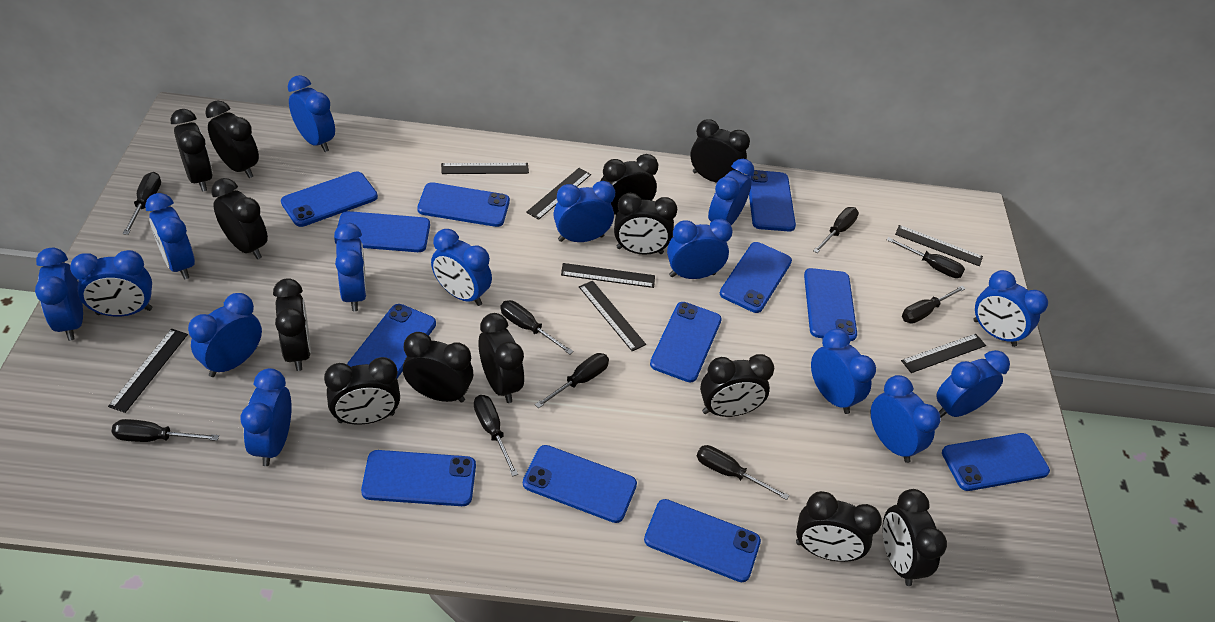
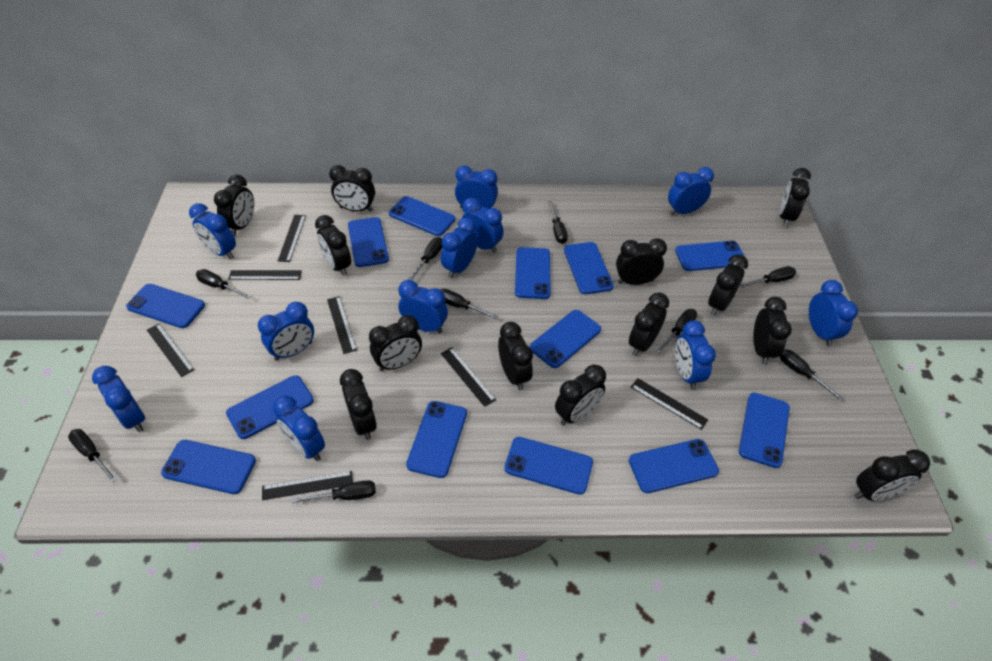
blue clock: [35,248,83,341] [70,250,152,317] [145,193,195,280] [188,293,262,377] [241,368,292,466] [288,75,335,152] [334,223,367,311] [431,229,492,306] [553,181,615,242] [667,219,733,279] [708,159,755,225] [811,328,876,414] [871,375,941,463] [936,350,1010,417] [973,270,1048,347] = 15 -> [92,366,145,432] [189,203,236,259] [258,302,314,361] [273,396,325,461] [398,280,448,333] [441,217,478,278] [455,165,498,209] [462,198,504,253] [668,167,714,215] [675,320,716,390] [809,280,858,346] = 11
blue phone: [281,172,378,227] [335,211,430,252] [347,304,436,378] [361,450,476,506] [417,182,510,227] [523,445,637,523] [644,499,761,582] [650,302,722,382] [720,242,792,313] [747,170,796,231] [804,268,857,341] [942,433,1050,491] = 12 -> [126,284,205,328] [161,440,256,494] [226,375,314,439] [348,217,389,267] [389,196,455,236] [406,401,467,478] [504,437,593,495] [515,247,550,299] [530,310,601,368] [564,242,614,294] [629,439,719,493] [675,241,744,271] [739,393,790,468] = 13

